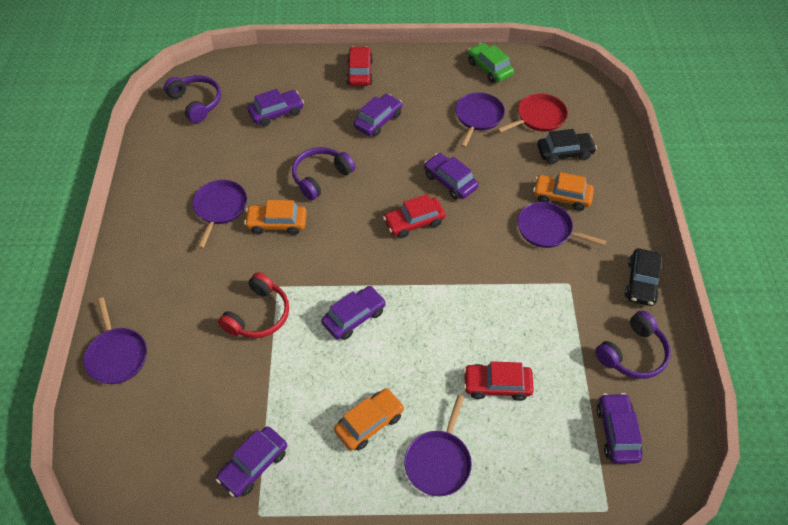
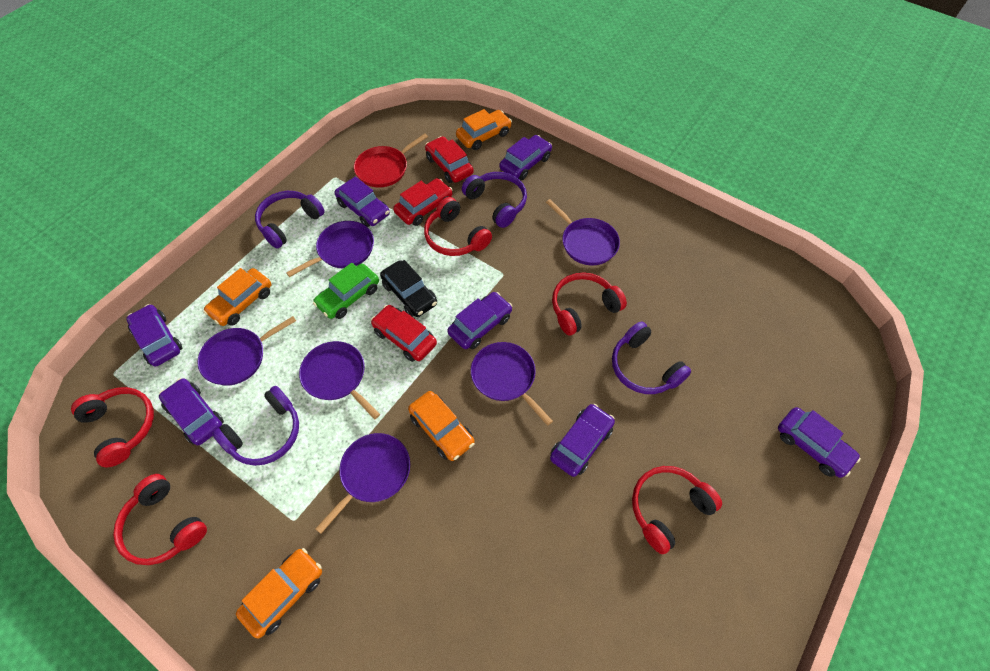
black car: [537,129,597,164] [625,248,662,306] = 2 -> [380,260,437,317] = 1
orange car: [244,200,307,235] [334,388,404,451] [533,172,594,211] = 3 -> [203,268,271,326] [236,548,322,638] [408,391,475,461] [456,109,512,150] = 4
purple car: [216,426,287,497] [247,89,304,127] [321,286,386,340] [353,94,402,137] [424,153,478,200] [596,393,643,464] = 6 -> [126,304,182,367] [159,378,224,445] [335,176,390,227] [447,292,512,349] [499,135,552,180] [550,404,615,477] [778,407,861,478] = 7
purple headphones: [164,75,221,123] [292,147,356,200] [595,311,671,379] = 3 -> [212,386,299,466] [255,191,325,248] [462,172,527,228] [612,321,691,394] = 4
purple pan: [84,298,147,384] [193,180,247,249] [404,395,472,496] [455,92,505,148] [518,202,606,248] = 5 -> [197,316,296,385] [286,221,374,277] [299,341,380,419] [315,433,410,534] [471,342,553,426] [546,199,620,265] = 6
red headphones: [218,272,289,338] = 1 -> [71,387,154,467] [113,474,207,565] [424,197,492,256] [552,272,627,336] [632,466,722,554] = 5

